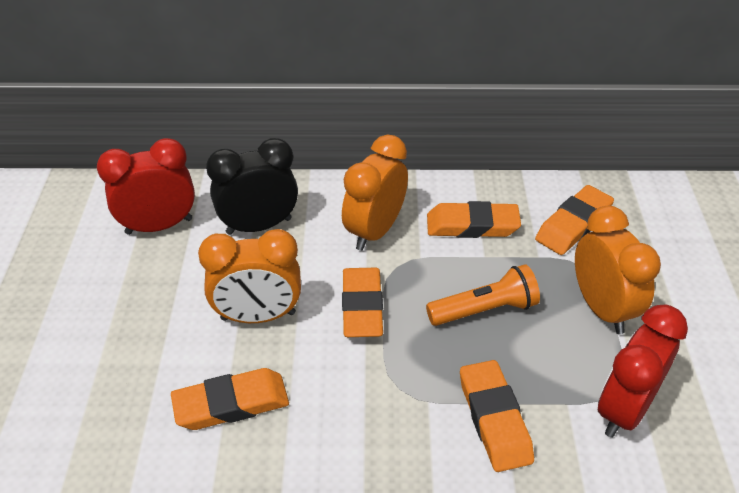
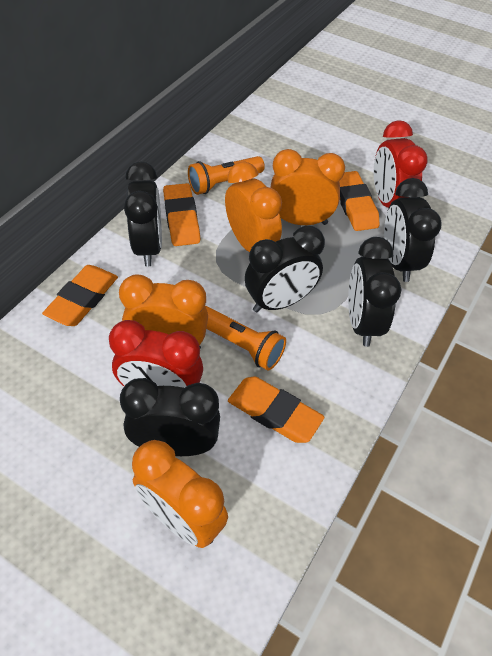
black clock: [206,138,298,235] = 1 -> [120,378,220,456] [124,161,162,266] [245,225,325,313] [348,237,401,347] [384,178,442,282] = 5
orange clock: [198,229,301,323] [342,134,408,251] [575,206,661,334] = 3 -> [119,274,208,349] [132,440,228,548] [225,161,282,252] [270,149,345,225] = 4
orange eraser: [171,368,289,430] [342,268,383,337] [427,201,521,238] [460,360,534,472] [535,185,614,255] = 5 -> [42,265,118,326] [163,183,200,246] [228,376,324,443] [339,171,380,231] = 4
orange flashlight: [426,264,540,326] = 1 -> [188,156,265,195] [206,306,286,371] = 2

